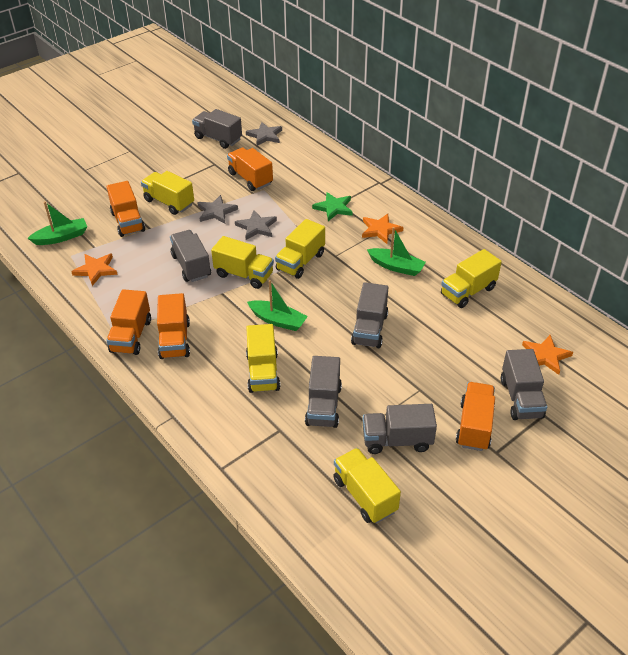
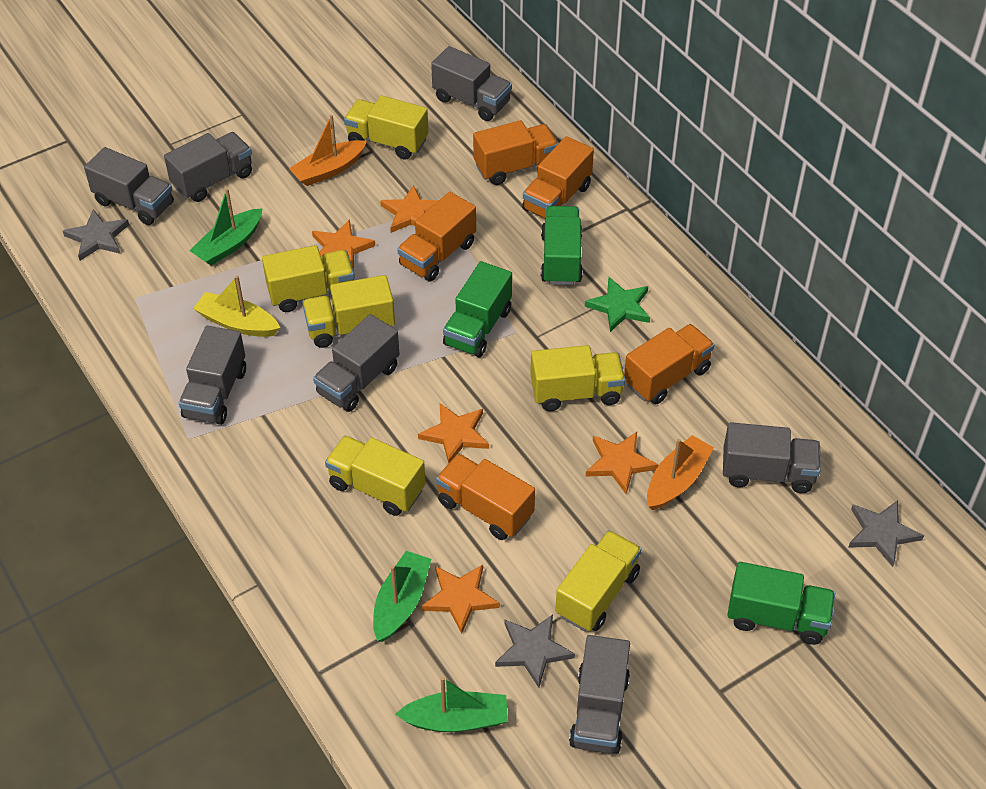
green truck: none = 0 -> [443,261,512,357] [541,206,583,285] [727,562,835,645] = 3
grey truck: [170,230,211,282] [192,109,242,149] [305,356,342,428] [351,282,388,348] [363,404,437,454] [501,349,547,420] = 6 -> [84,147,174,225] [164,132,252,202] [179,326,246,425] [313,314,399,412] [431,46,512,121] [569,635,630,754] [723,422,821,493] = 7
orange boat: none = 0 -> [289,115,367,186] [647,435,714,510] = 2
orange star: [71,253,118,286] [362,214,403,244] [522,335,573,375] = 3 -> [312,219,375,271] [380,185,439,233] [418,403,489,464] [421,565,500,634] [586,432,659,494] = 5
yellow boat: none = 0 -> [193,275,280,337] = 1

